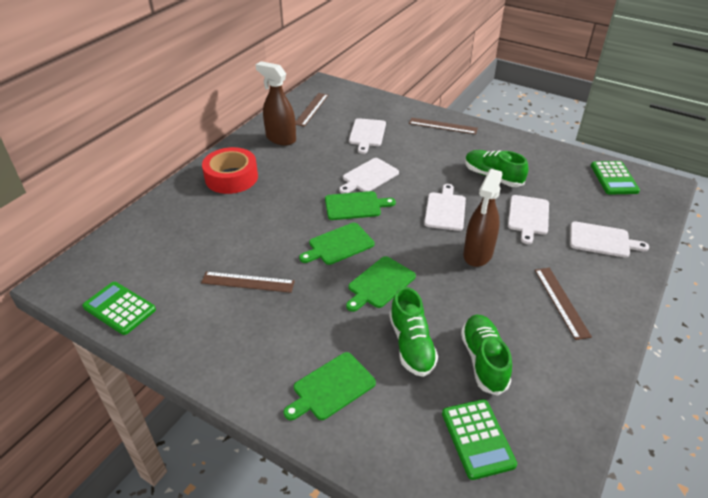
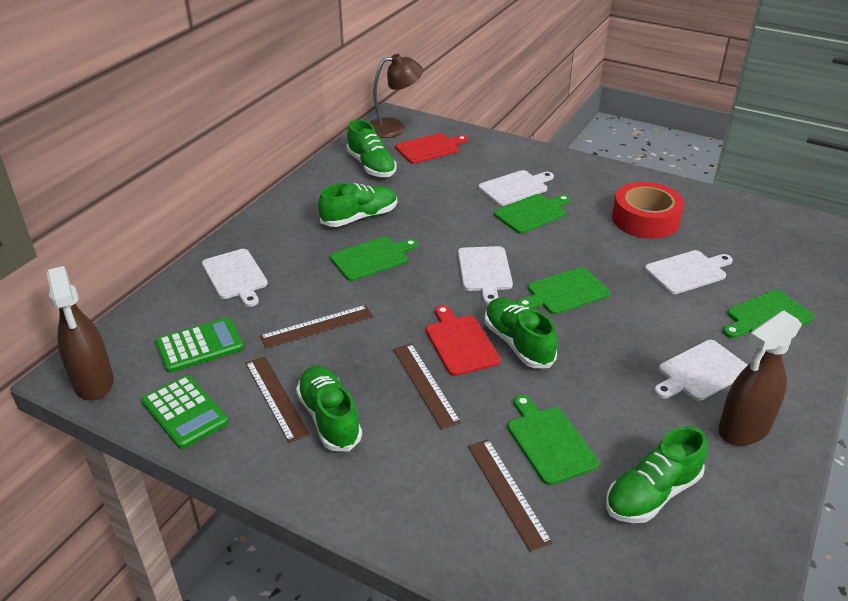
brown lamp: none = 0 -> [369,54,423,138] = 1
green calculator: [82,282,156,335] [442,399,517,480] [591,161,640,194] = 3 -> [141,375,229,449] [156,318,244,373] = 2
green cutting board: [284,352,376,420] [299,223,375,265] [325,191,396,220] [346,256,416,312] = 4 -> [330,237,418,281] [494,194,570,234] [508,395,599,485] [517,267,610,315] [723,290,815,338] = 5
green shoe: [389,287,438,377] [461,314,512,396] [465,150,528,187] = 3 -> [296,366,362,451] [318,183,397,227] [346,120,397,177] [485,298,557,368] [606,426,708,523] = 5
red cutting board: none = 0 -> [395,133,468,164] [426,305,501,376] = 2

